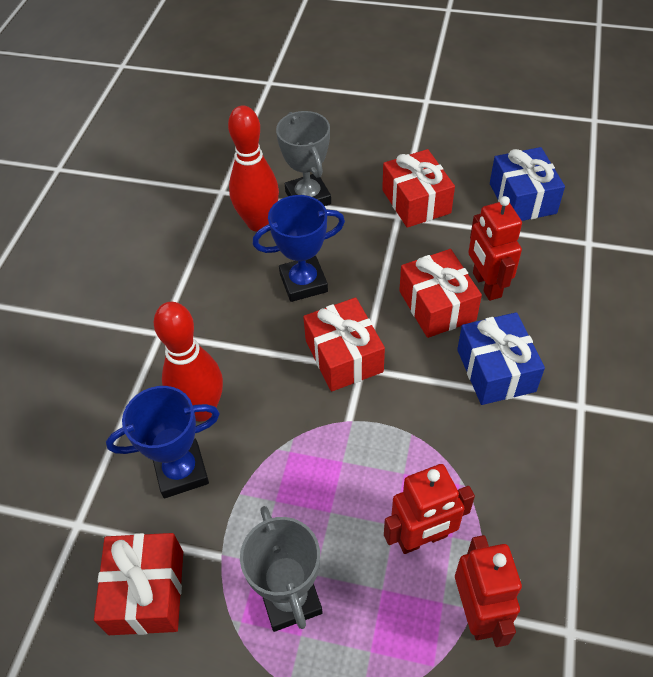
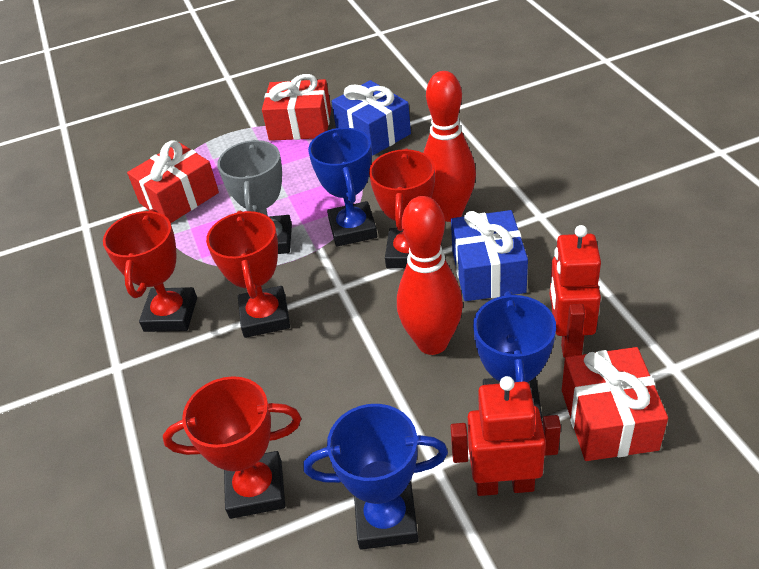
blue trophy: [106,386,220,498] [253,195,345,302] = 2 -> [303,404,448,550] [308,128,377,247] [473,291,556,421] = 3
grey trophy: [240,506,323,632] [276,111,331,206] = 2 -> [218,140,292,254] = 1
red gift: [94,533,183,635] [303,297,385,392] [382,149,455,228] [399,249,482,338] = 4 -> [127,140,219,223] [262,74,331,141] [562,347,668,461] = 3
red robot: [384,464,475,554] [455,535,522,647] [468,196,522,301] = 3 -> [450,376,561,496] [550,225,601,358] = 2
red trophy: none = 0 -> [103,209,197,332] [163,376,301,519] [206,210,290,338] [369,149,435,269] = 4

